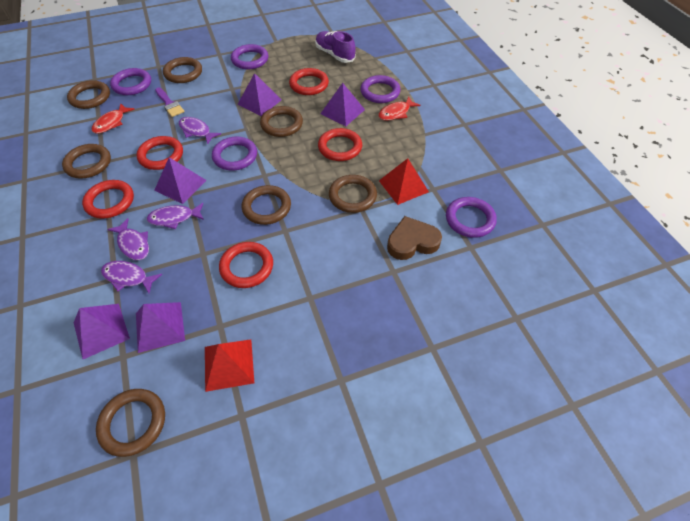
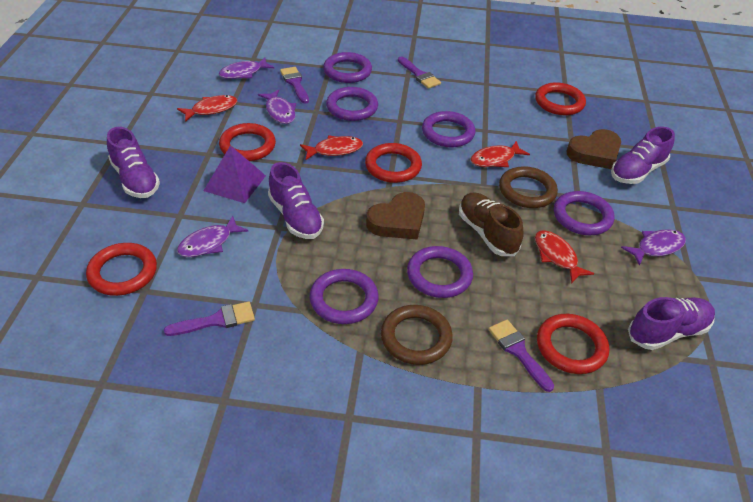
brown heart: [387,216,442,260] = 1 -> [366,192,425,240] [567,129,621,169] = 2
brown ring: [62,144,111,178] [67,80,110,109] [96,389,165,457] [163,57,202,83] [242,185,291,225] [260,106,303,137] [329,175,377,213] = 7 -> [381,305,453,365] [499,166,558,208] = 2
brown shoe: none = 0 -> [459,192,524,256] = 1
purple brush: [155,87,184,117] = 1 -> [164,302,255,336] [280,67,309,103] [398,56,441,89] [488,320,554,392] = 4
purple pyramid: [74,304,130,359] [136,302,185,353] [155,157,207,204] [237,73,281,116] [320,83,365,126] = 5 -> [204,145,266,203] = 1
purple ring: [110,68,151,95] [212,137,257,170] [231,44,268,69] [360,75,401,103] [446,197,497,238] = 5 -> [309,269,378,324] [323,52,372,83] [326,87,378,121] [407,246,473,298] [422,111,475,147] [554,191,615,235] = 6
purple shoe: [315,31,356,63] = 1 -> [107,127,160,198] [268,162,324,239] [611,127,675,184] [628,297,715,350] = 4
red fish: [92,103,135,134] [378,96,421,121] = 2 -> [177,95,237,122] [300,135,363,160] [470,141,530,167] [535,230,594,284] = 4
red pyramid: [205,339,254,392] [379,158,429,205] = 2 -> none = 0

